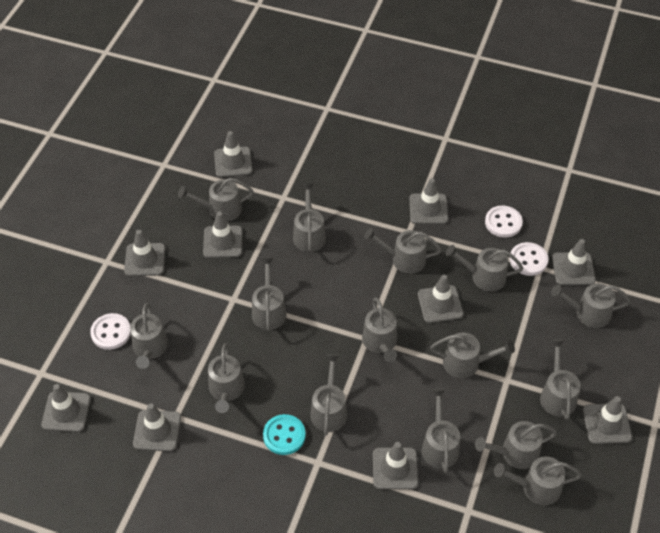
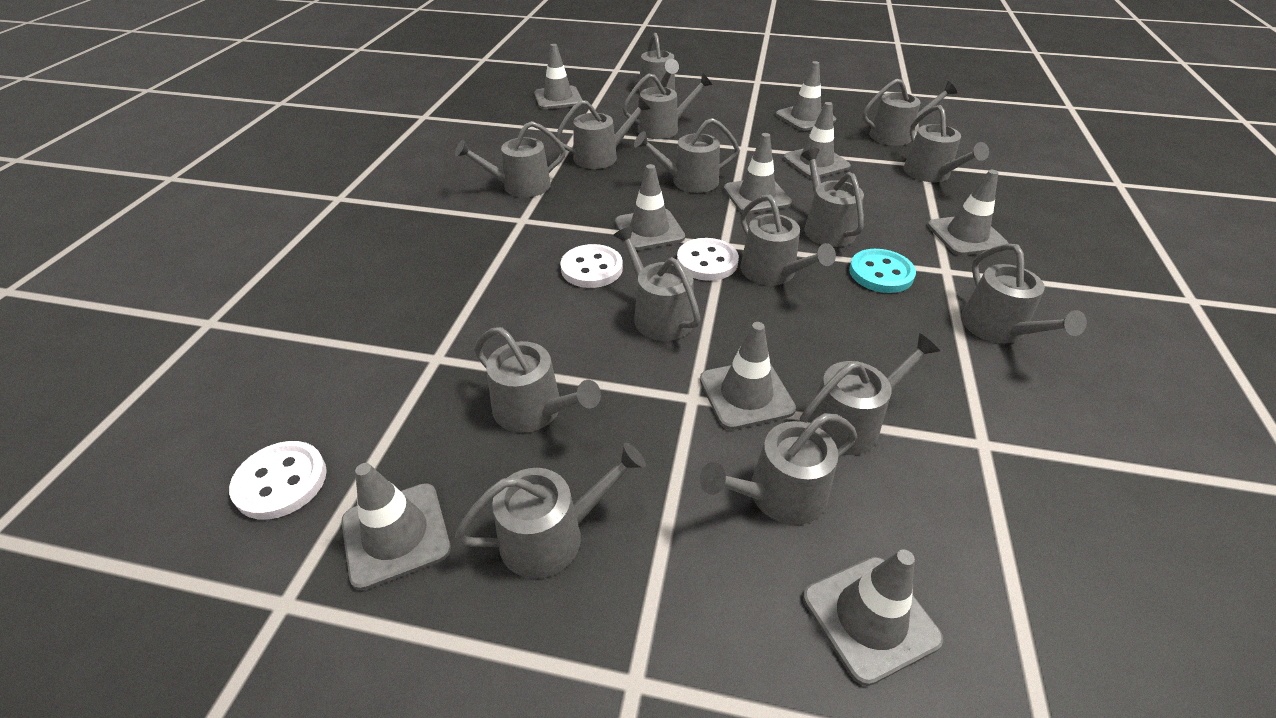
grey traffic cone: [41,384,91,432] [124,230,165,276] [133,403,181,452] [203,212,242,258] [214,131,252,177] [373,442,418,489] [409,178,448,224] [418,275,463,323] [552,239,596,285] [583,396,632,444] = 10 -> [341,463,451,590] [534,44,582,109] [615,164,685,250] [700,322,796,430] [724,133,792,214] [776,61,836,131] [783,102,851,178] [803,550,943,686] [928,170,1009,255] = 9

